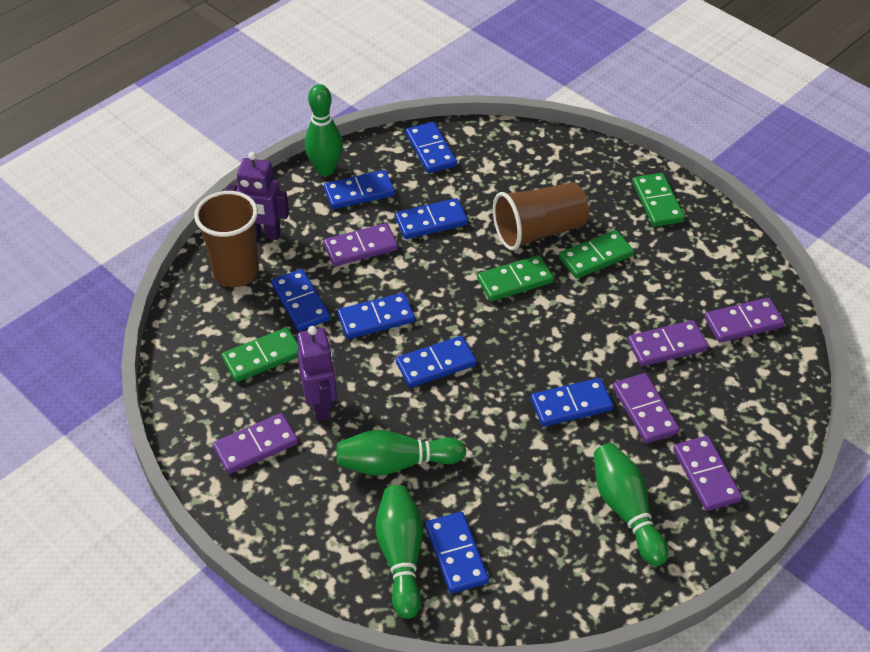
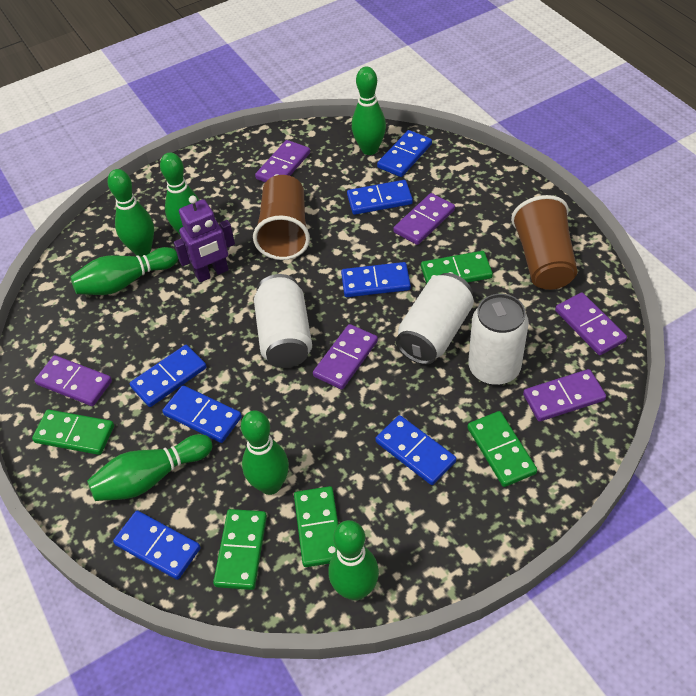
blue domino: [271,269,330,331] [324,170,395,209] [337,293,415,339] [395,198,468,239] [396,336,477,388] [406,122,457,173] [425,512,489,594] [531,378,614,427] = 8 -> [113,511,201,580] [130,345,207,407] [162,385,242,443] [341,262,411,297] [347,180,413,215] [375,415,456,485] [377,130,432,177] = 7
green bowling pin: [305,84,343,176] [336,430,466,476] [375,485,423,619] [594,443,668,566] = 4 -> [70,247,178,295] [87,434,212,501] [107,169,154,256] [160,153,199,234] [241,411,289,495] [328,520,379,601] [352,67,386,155] = 7
green domino: [222,327,298,382] [477,255,554,301] [559,230,634,278] [632,173,685,227] = 4 -> [32,409,114,455] [213,509,267,590] [294,486,338,567] [421,251,493,284] [468,411,537,487] = 5
purple robot: [226,152,289,240] [297,326,337,421] = 2 -> [174,196,235,282] = 1
white can: none = 0 -> [254,274,312,368] [396,273,474,365] [468,294,529,386] = 3

